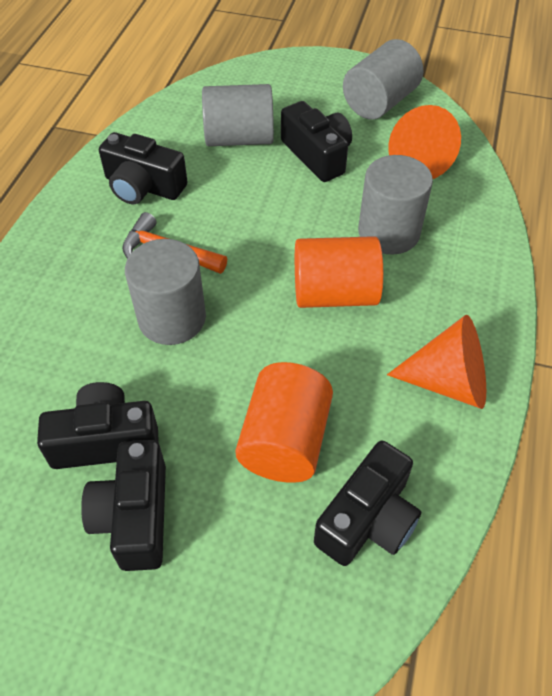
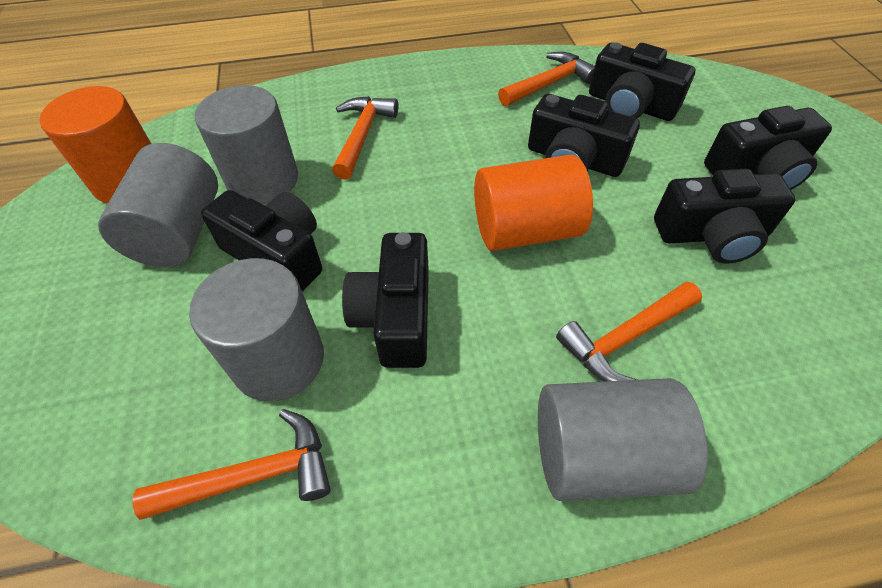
black camera: [37,382,159,469] [81,440,166,571] [99,132,188,204] [281,101,352,182] [314,440,421,566] = 5 -> [201,190,322,291] [342,232,429,368] [528,94,640,177] [589,43,696,121] [654,169,795,263] [704,106,832,190] = 6
orange cone: [387,315,486,409] [388,105,461,179] = 2 -> none = 0
orange hammer: [122,212,227,274] = 1 -> [132,409,331,520] [332,96,398,180] [498,52,595,106] [556,281,702,382] = 4

